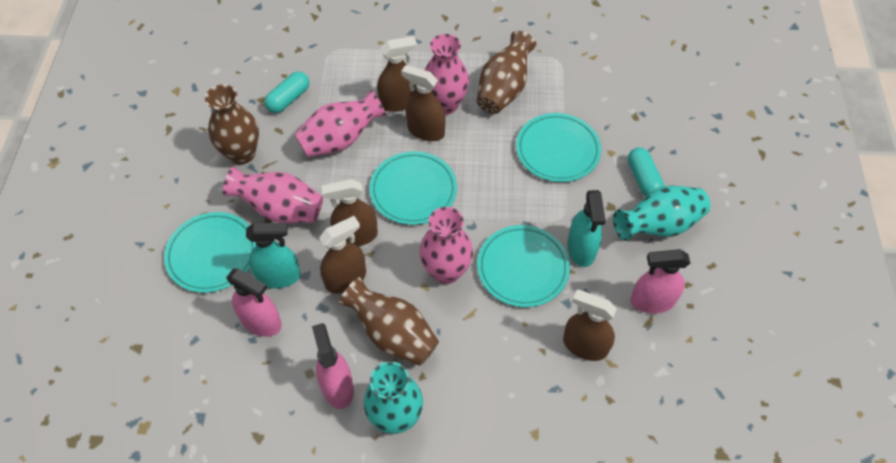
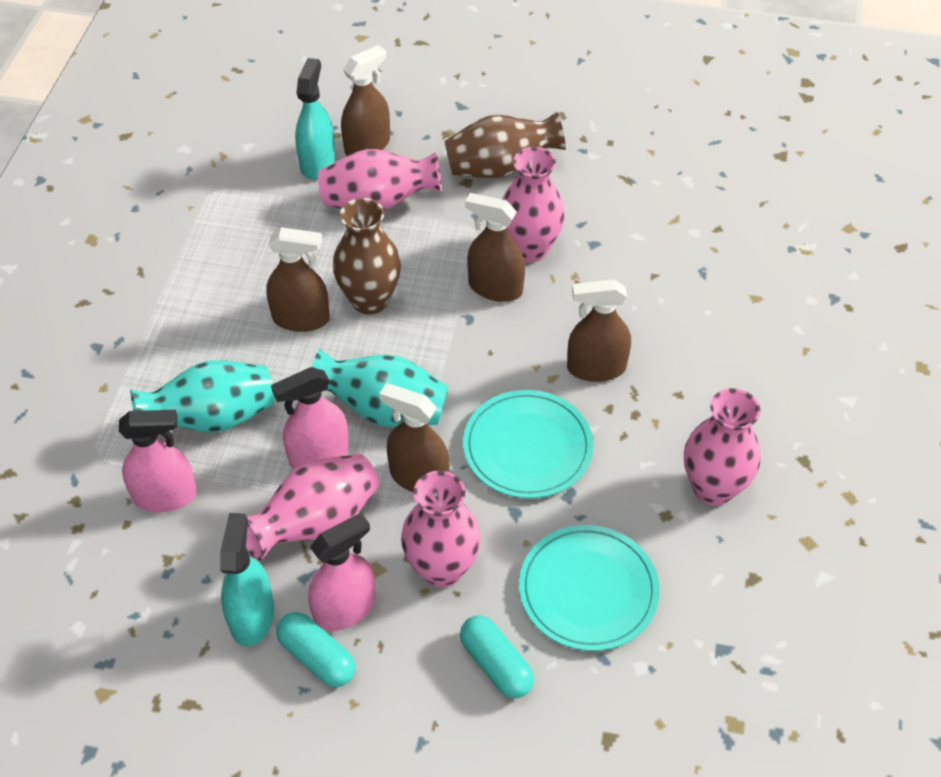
brown vase: [205,84,259,165] [339,277,439,366] [477,31,536,114] = 3 -> [333,198,401,314] [445,112,566,178] = 2
pink vase: [223,166,323,223] [295,90,386,157] [419,207,473,284] [425,34,469,115] = 4 -> [246,453,379,561] [318,149,442,211] [401,470,481,588] [502,147,565,263] [684,388,761,506] = 5
turquoise plate: [164,212,256,293] [370,151,457,225] [477,225,570,307] [516,113,601,182] = 4 -> [463,390,593,498] [519,525,660,651] = 2

